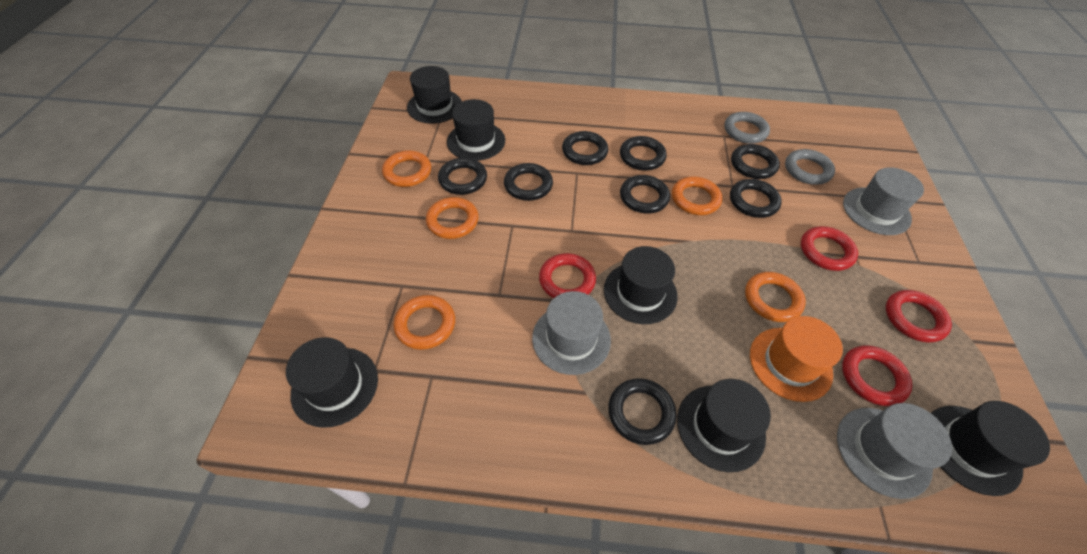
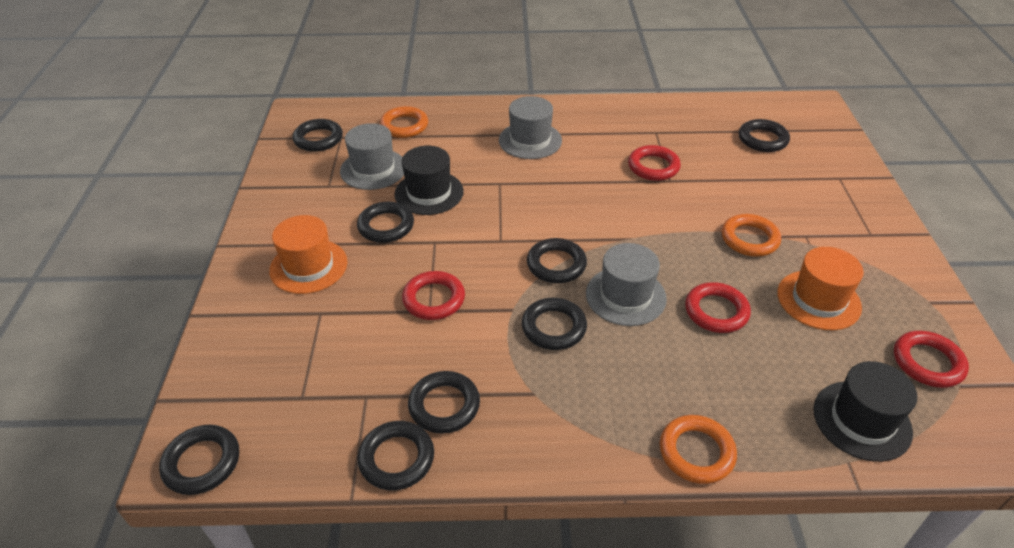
black hat: [286,337,378,428] [407,66,462,124] [447,99,505,161] [604,246,678,324] [677,379,771,472] [931,401,1050,496] = 6 -> [394,146,464,215] [813,361,917,462] = 2
grey ring: [724,112,770,144] [785,149,835,185] = 2 -> none = 0
orange hat: [750,316,843,402] = 1 -> [269,215,347,294] [777,247,864,330] = 2
orange ring: [382,150,431,187] [393,295,455,350] [426,197,479,239] [672,177,722,215] [745,272,806,322] = 5 -> [380,106,428,138] [660,415,737,484] [721,214,781,257] = 3

